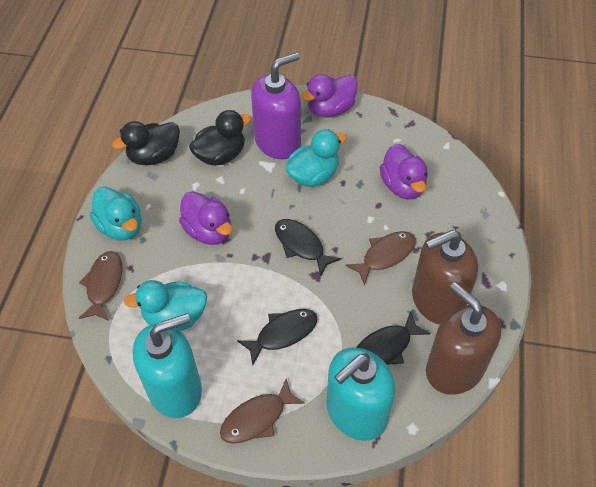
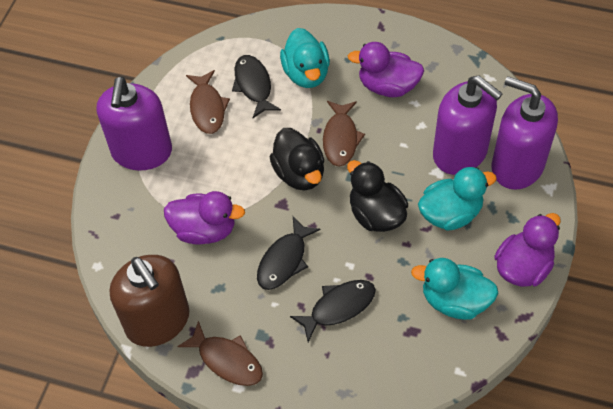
brown soap dispenser: [412,230,478,325] [426,282,502,395] = 2 -> [110,255,189,347] = 1
purple soap dispenser: [251,52,301,159] = 1 -> [97,76,172,170] [433,75,503,175] [492,77,558,190] = 3
turquoise soap dispenser: [132,313,202,418] [327,347,395,441] = 2 -> none = 0

